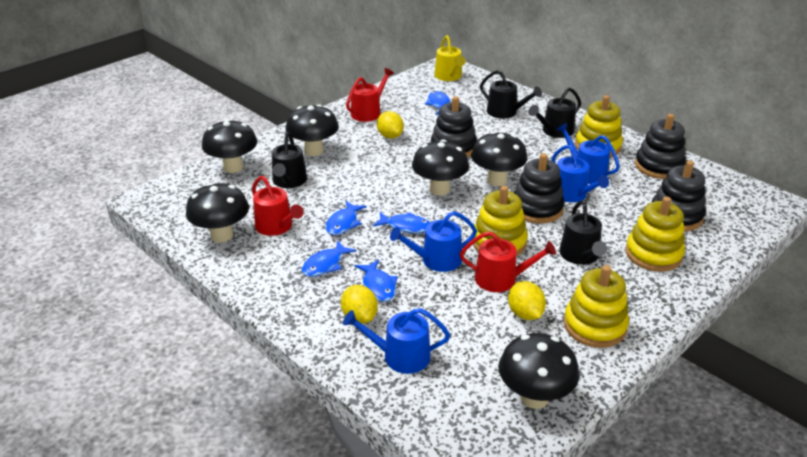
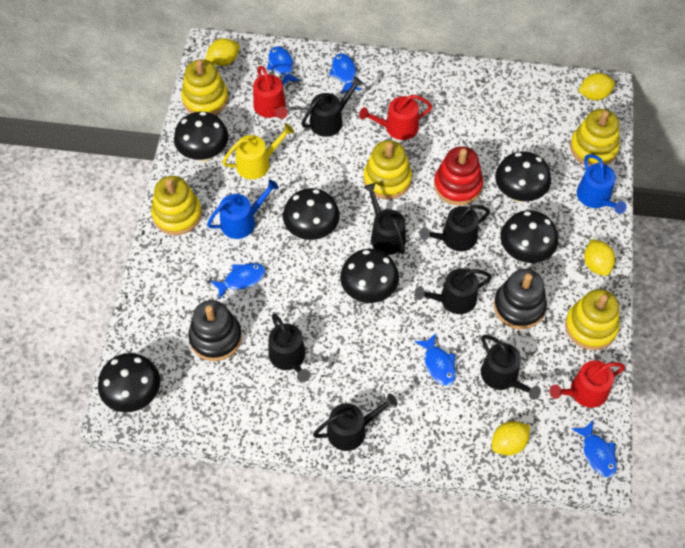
black stacking toy: [431,96,477,157] [514,153,565,223] [635,114,686,179] [651,160,706,231] = 4 -> [188,300,242,361] [494,269,547,329] = 2
black watering can: [271,132,307,188] [480,70,542,119] [528,88,581,138] [559,200,607,265] = 4 -> [268,314,311,382] [301,76,363,137] [313,393,398,451] [363,183,406,255] [414,268,492,314] [419,205,490,251] [481,335,541,400] = 7
blue watering can: [343,308,450,374] [390,211,477,272] [552,145,609,202] [556,123,620,184] = 4 -> [207,180,279,239] [577,154,626,214] = 2
red stacking toy: none = 0 -> [434,146,483,205] = 1
yellow lemon: [341,285,378,324] [377,111,404,139] [508,281,546,320] = 3 -> [205,38,240,66] [491,421,530,456] [578,73,615,100] [584,239,615,276] = 4
yellow stacking toy: [472,186,528,257] [564,265,629,348] [575,95,623,157] [625,196,685,272] = 4 -> [151,176,202,235] [181,59,228,115] [363,140,412,199] [565,289,619,350] [570,109,620,166] = 5

